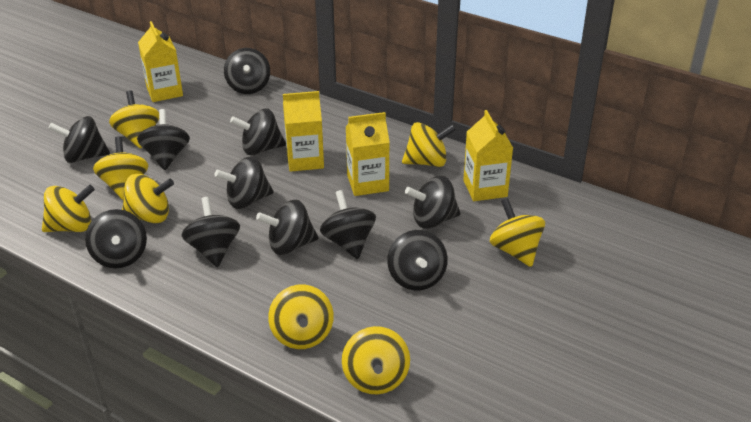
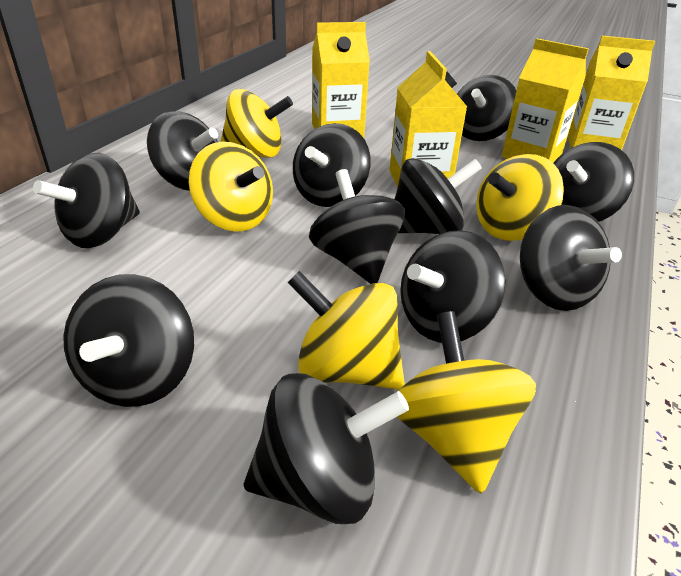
yellow spinning top: [42,185,95,232] [93,136,148,200] [109,90,159,149] [122,174,174,223] [268,285,334,349] [342,326,410,394] [402,122,456,167] [490,198,545,267] = 8 -> [189,142,273,232] [220,89,293,158] [287,271,405,390] [397,311,536,493] [476,154,564,241] = 5

